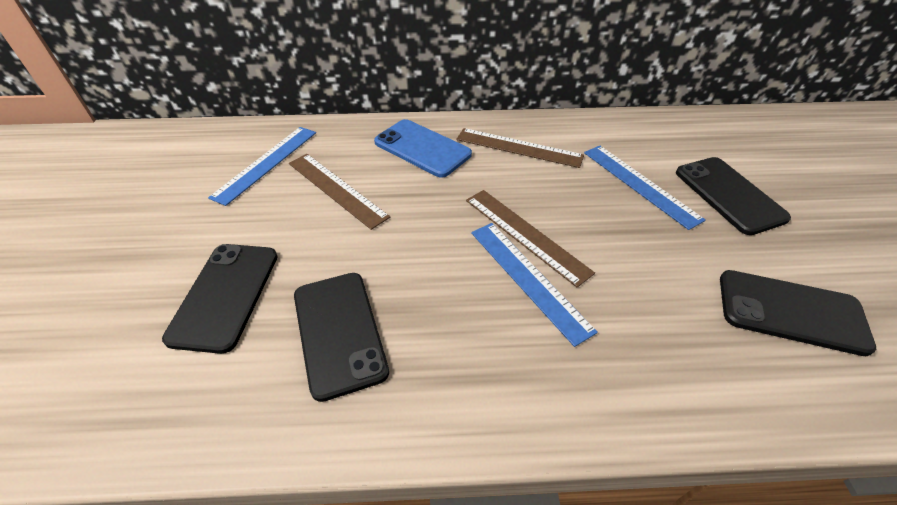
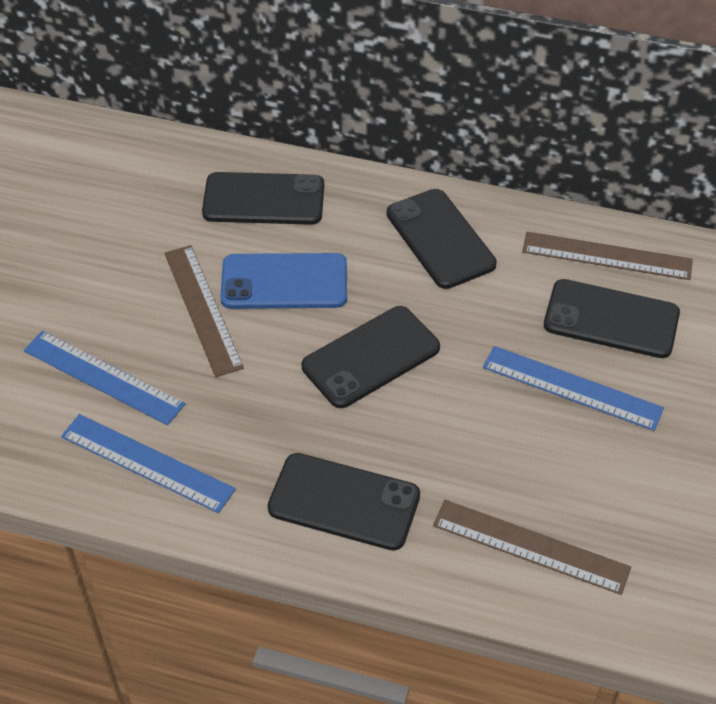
black phone: [162,244,278,354] [294,273,389,402] [676,157,791,235] [720,270,876,356] = 4 -> [202,172,324,225] [268,453,420,551] [302,306,440,408] [387,189,497,289] [544,279,680,358] = 5

